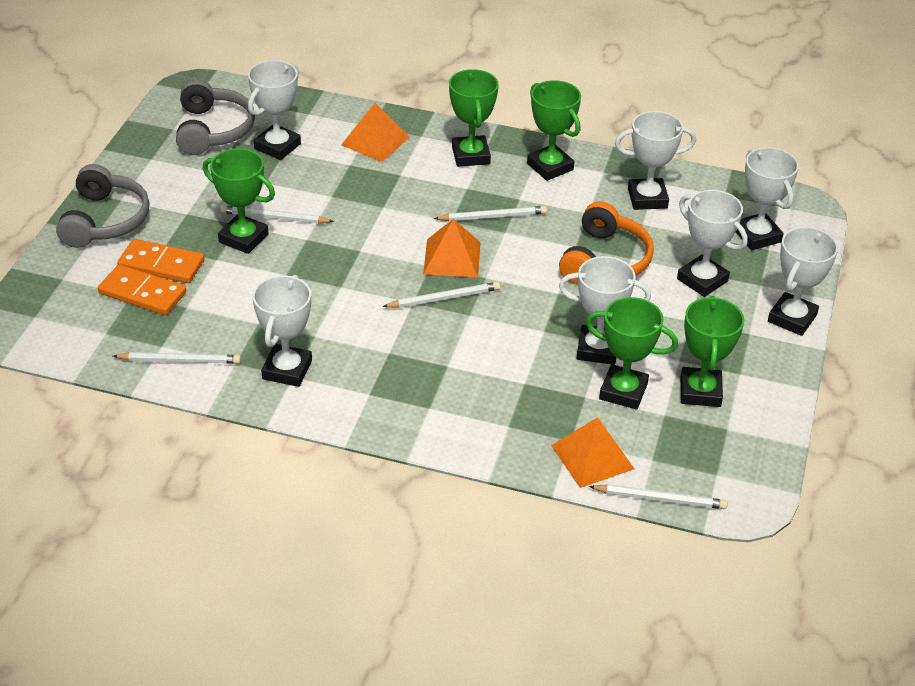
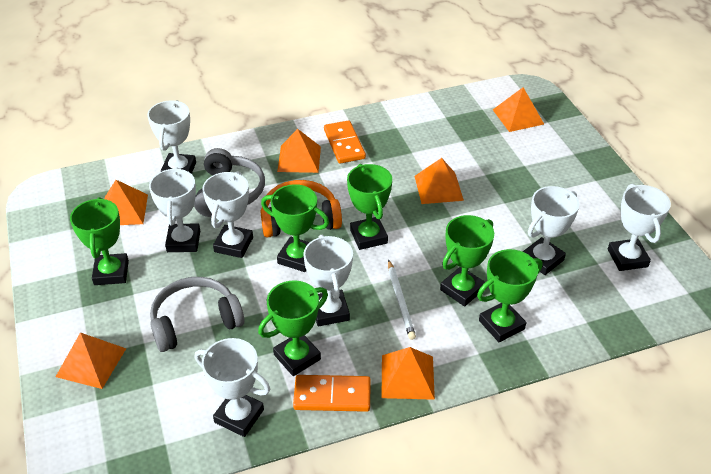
green trophy: [203,148,275,254] [449,69,499,167] [527,80,581,181] [586,297,678,410] [681,296,744,407] = 5 -> [70,197,129,285] [258,280,328,376] [261,184,329,272] [347,164,392,250] [440,215,494,306] [477,249,542,342] = 6
orange pyramid: [341,103,410,162] [423,219,481,278] [551,417,634,488] = 3 -> [56,332,126,389] [105,180,148,225] [277,129,321,173] [382,347,435,400] [415,158,464,204] [493,87,544,132] = 6
white pencil: [113,352,241,364] [220,205,334,224] [382,282,500,308] [433,206,547,221] [589,484,728,509] = 5 -> [388,260,416,340] = 1

